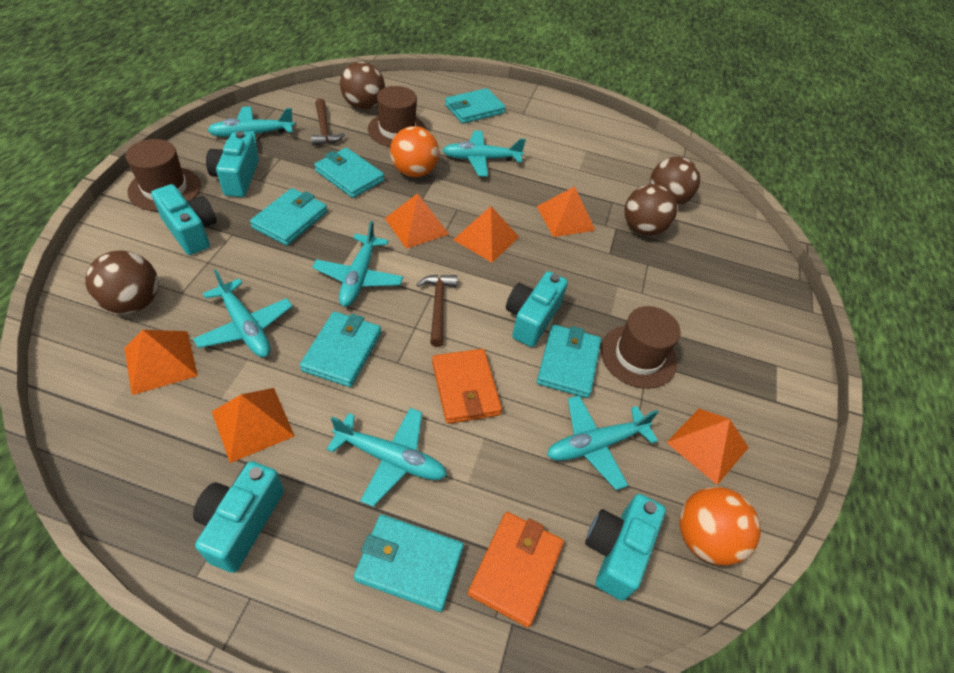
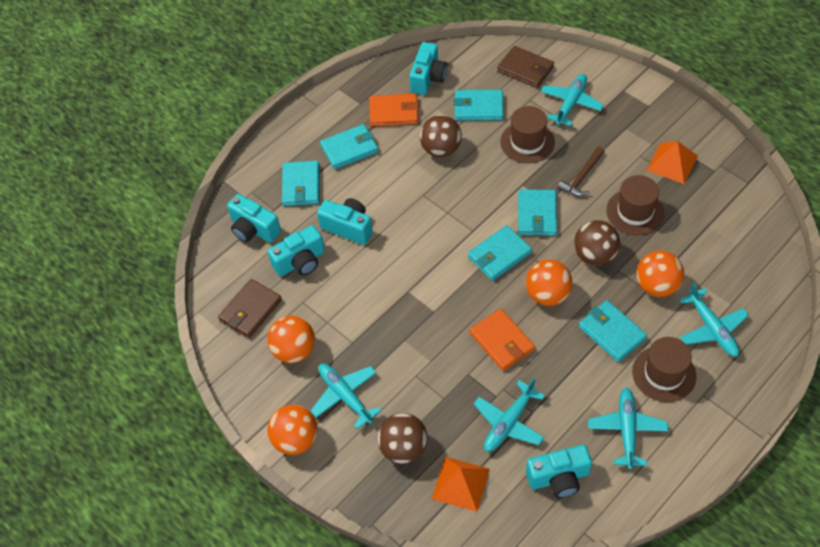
brown ball: [85,250,158,314] [340,62,385,109] [625,184,677,236] [650,156,700,206] = 4 -> [377,413,428,464] [420,115,462,157] [574,220,620,266] = 3
brown hammer: [311,99,345,146] [416,275,457,347] = 2 -> [558,147,605,196] = 1
brown wallet: none = 0 -> [218,279,282,338] [497,46,554,88] = 2
orange ball: [390,126,439,177] [679,487,761,565] = 2 -> [267,316,315,363] [267,405,318,455] [526,260,572,306] [636,251,684,297] = 4
orange pyramid: [124,330,198,395] [212,388,295,463] [385,193,449,249] [453,206,519,263] [537,186,596,237] [666,409,749,485] = 6 -> [432,457,490,512] [646,141,698,184] = 2
turquoise plane: [193,270,293,357] [207,106,294,149] [312,221,403,307] [327,408,447,507] [442,130,526,177] [547,395,658,490] = 6 -> [311,363,381,429] [474,378,545,452] [541,74,604,126] [588,388,668,469] [679,283,749,357] = 5

